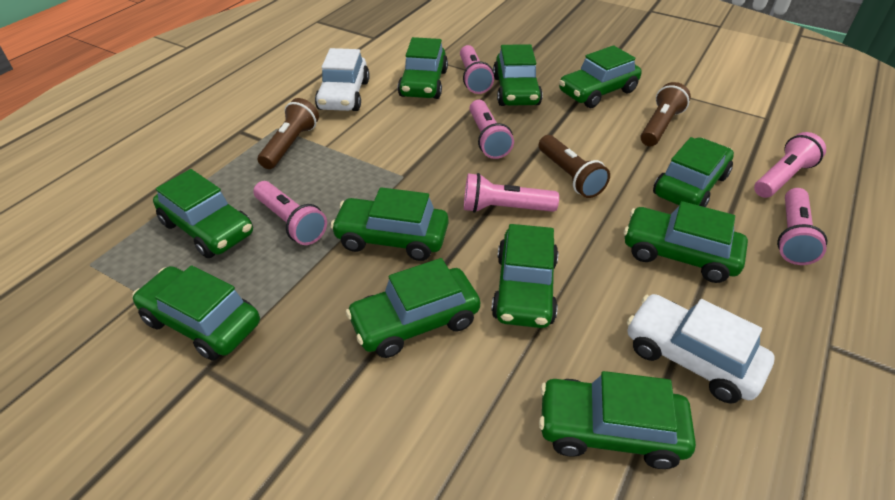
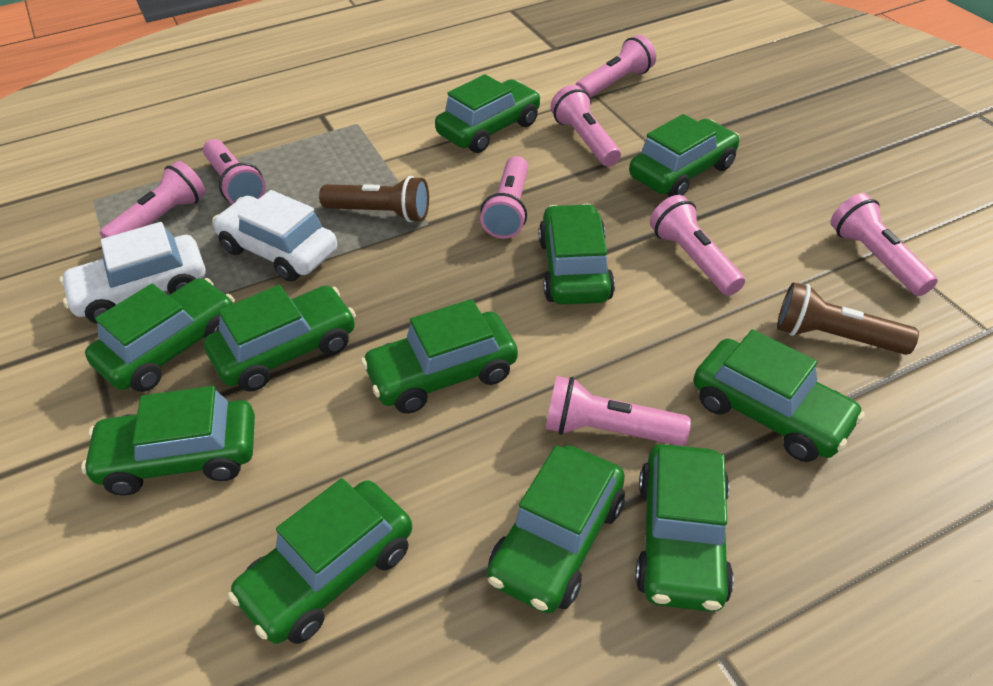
brown flashlight: [258,98,319,169] [539,135,610,198] [641,82,691,146] = 3 -> [319,176,429,222] [777,282,919,355] = 2
pink flashlight: [254,181,327,245] [460,45,494,94] [464,173,559,213] [469,100,514,159] [754,132,826,198] [777,188,827,265] = 6 -> [99,161,206,238] [203,139,266,204] [480,156,528,239] [546,376,691,446] [551,85,621,167] [575,35,656,98] [650,195,745,296] [830,193,938,296] = 8

